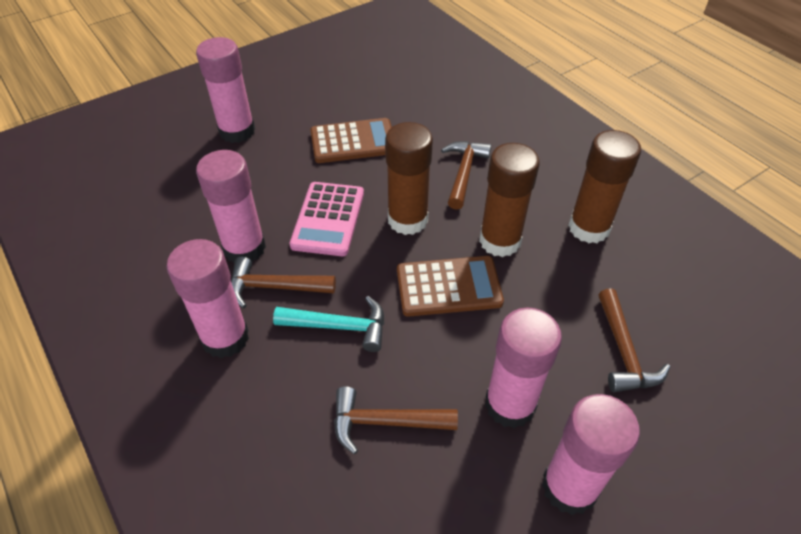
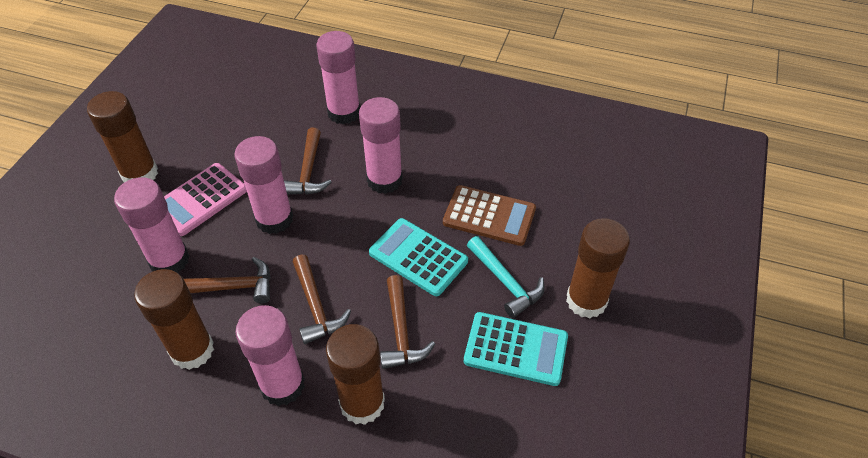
brown calculator: [310,118,392,163] [397,256,504,317] = 2 -> [443,185,536,246] = 1
brown glue stick: [385,122,433,235] [479,143,540,257] [568,130,641,243] = 3 -> [87,91,158,183] [134,269,214,370] [326,324,385,425] [566,218,630,319] = 4
turquoise calculator: none = 0 -> [369,218,468,296] [464,312,568,386] = 2

